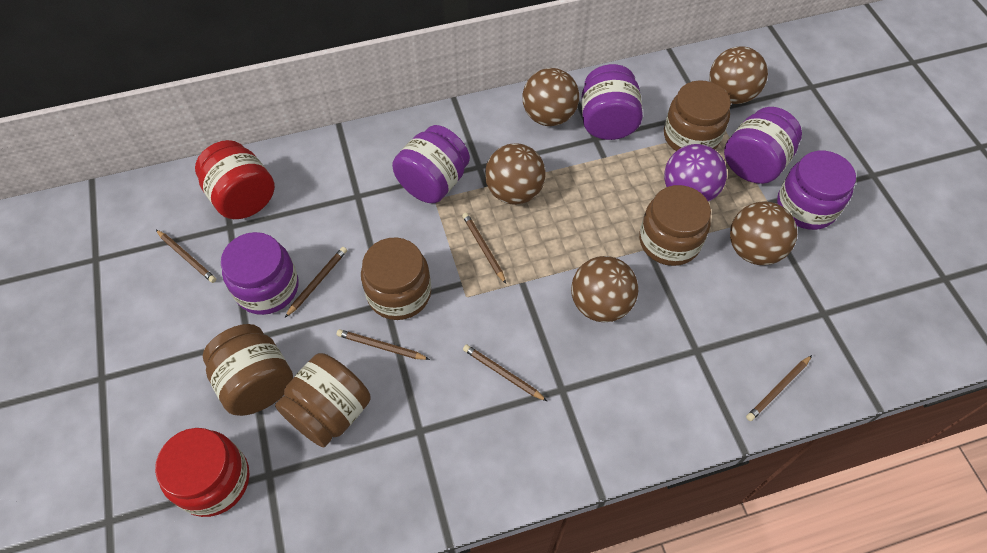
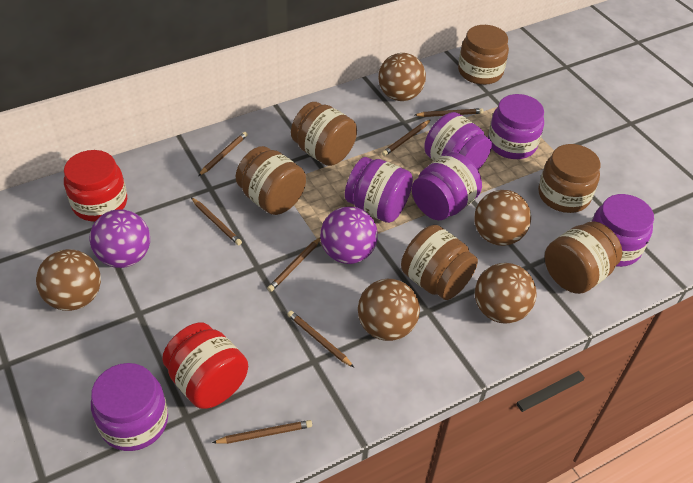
brown jar: [203,324,293,416] [275,353,371,447] [361,237,431,320] [639,185,711,266] [664,80,731,151] = 5 -> [236,146,306,215] [291,102,357,166] [401,225,478,300] [458,25,509,85] [538,144,601,213] [545,221,622,294] = 6
brown pencil: [156,230,216,283] [285,247,347,318] [337,329,430,360] [462,213,506,284] [463,344,547,401] [746,355,812,421] = 6 -> [191,197,242,245] [198,132,248,176] [212,420,312,444] [267,238,321,292] [287,311,354,367] [382,120,431,156] [415,108,483,117] = 7
purple ball: [664,144,727,202] = 1 -> [89,209,150,268] [320,207,378,264] = 2
purple jar: [221,232,299,315] [392,125,470,203] [582,64,643,140] [724,107,802,184] [777,151,856,230] = 5 -> [91,363,168,451] [345,157,413,223] [412,152,482,220] [424,112,492,170] [488,94,544,159] [591,194,654,267] = 6

